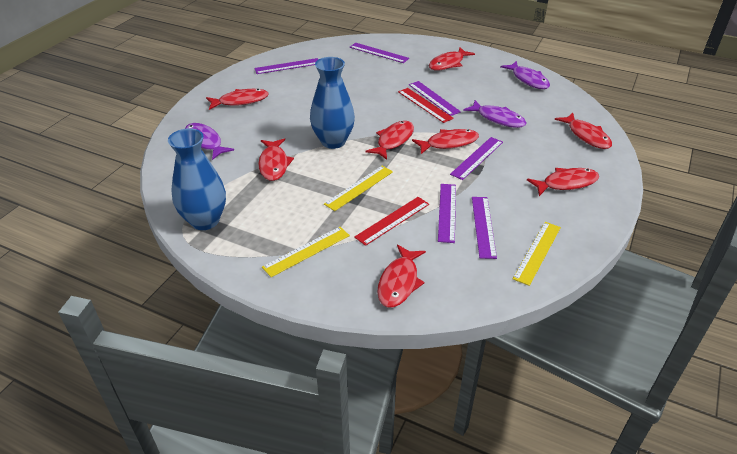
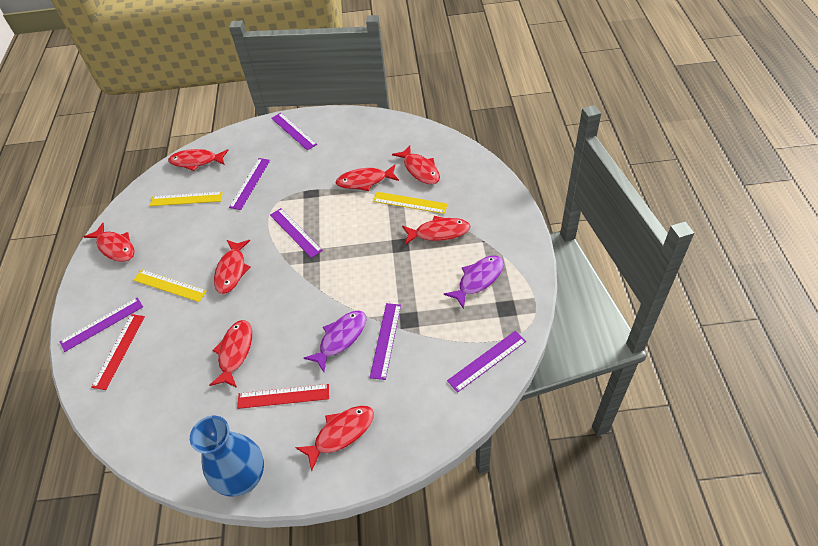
blue vase: [168,128,226,230] [310,57,355,149] = 2 -> [190,416,264,497] = 1
purple fish: [185,123,234,160] [463,100,527,128] [500,61,550,89] = 3 -> [304,311,366,372] [444,256,504,309] = 2

